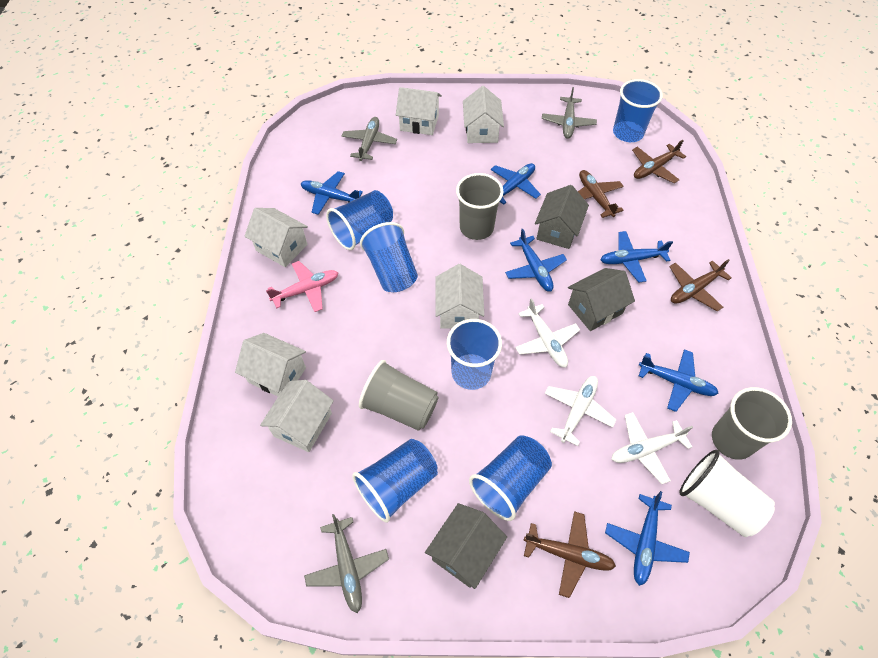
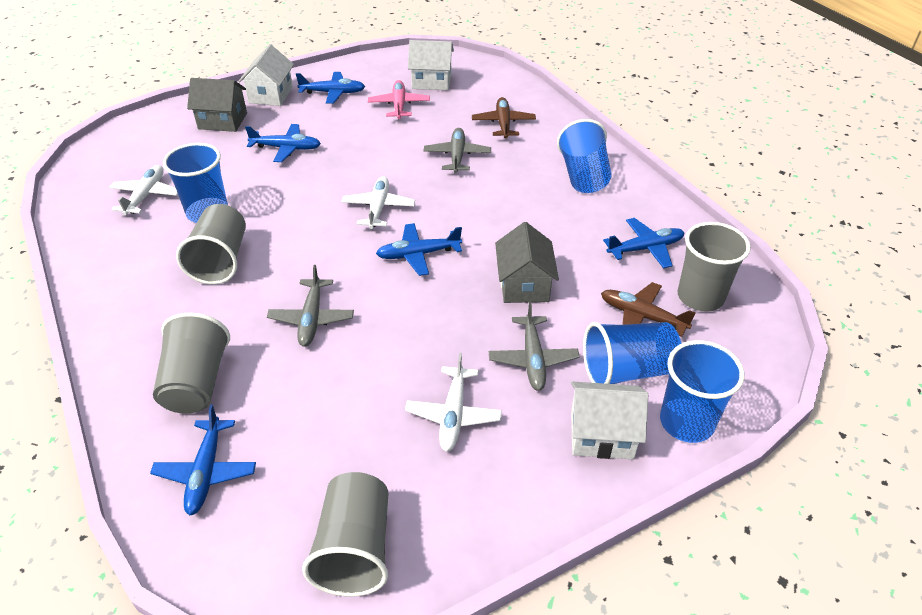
blue cup: [326,190,393,250] [352,439,438,523] [360,222,418,292] [447,319,502,390] [469,435,552,521] [613,79,663,142] = 6 -> [163,143,228,223] [557,119,612,193] [583,322,682,384] [660,340,744,443] = 4
blue plane: [301,171,363,215] [491,163,541,205] [505,229,567,292] [600,231,673,283] [605,491,690,586] [639,349,719,412] = 6 -> [150,405,256,516] [245,124,321,162] [296,72,365,104] [376,223,462,276] [603,218,684,269] = 5
brown plane: [524,511,616,598] [578,170,624,218] [632,140,686,183] [669,259,732,311] = 4 -> [472,97,536,138] [601,282,695,337] = 2
grey cup: [359,360,439,431] [456,173,504,240] [712,387,792,460] = 3 -> [153,313,230,414] [176,204,246,285] [302,472,388,597] [678,222,751,312] = 4
grey house: [425,503,507,589] [535,185,589,249] [568,268,635,331] = 3 -> [187,78,247,132] [495,222,559,303] = 2
white cup: [679,450,775,537] = 1 -> none = 0
white house: [235,333,306,396] [244,208,308,267] [260,380,334,452] [396,87,442,135] [435,264,484,328] [463,86,504,143] = 6 -> [238,44,294,106] [408,40,454,90] [571,381,648,459] = 3

